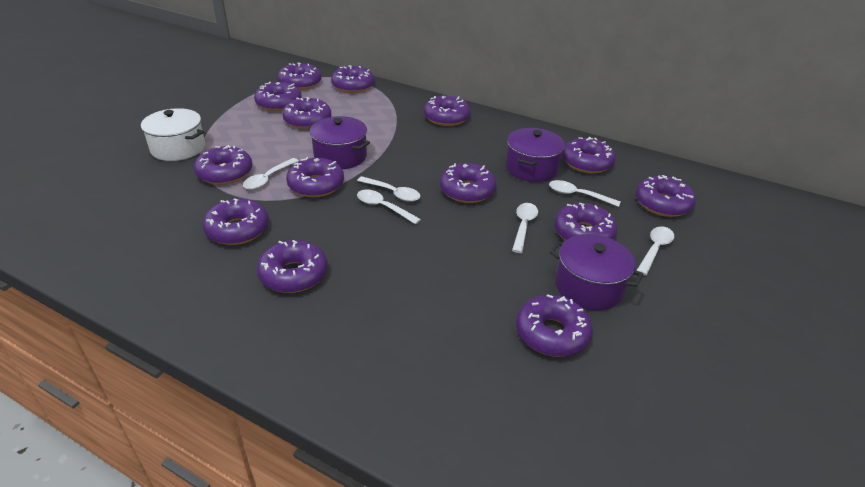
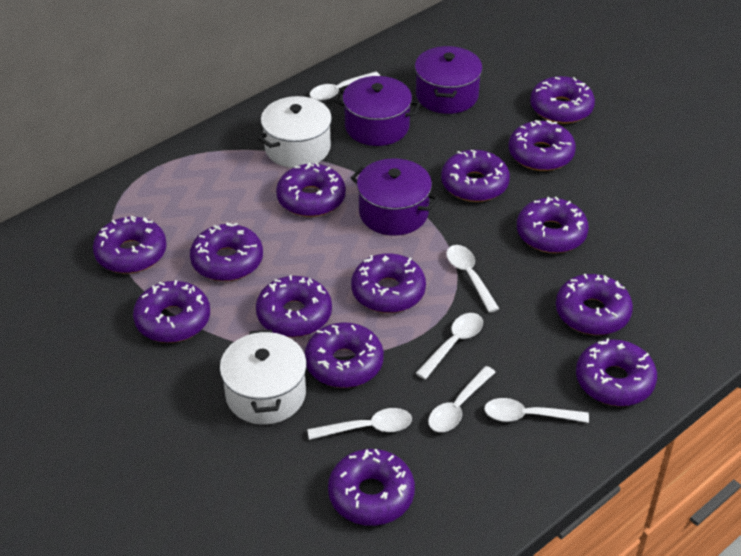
white pot: [141,108,205,161] = 1 -> [220,330,307,425] [258,96,334,168] = 2

